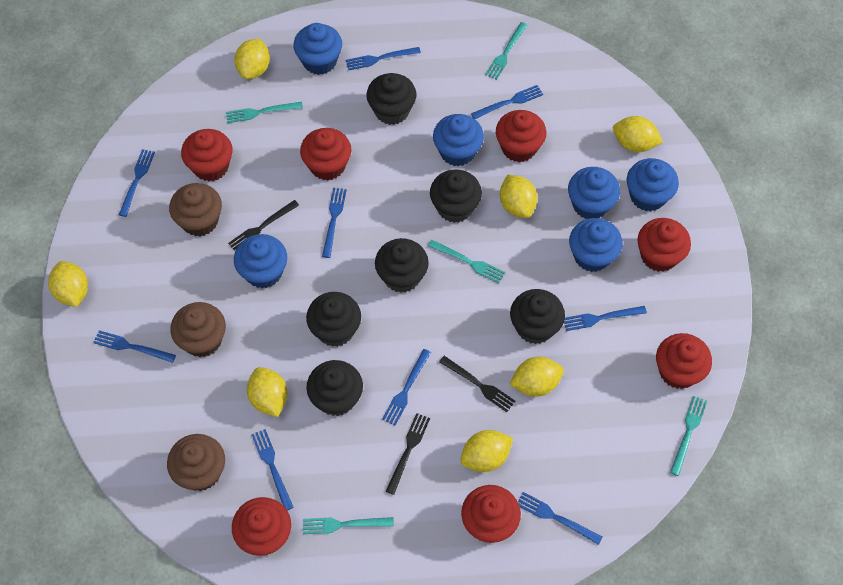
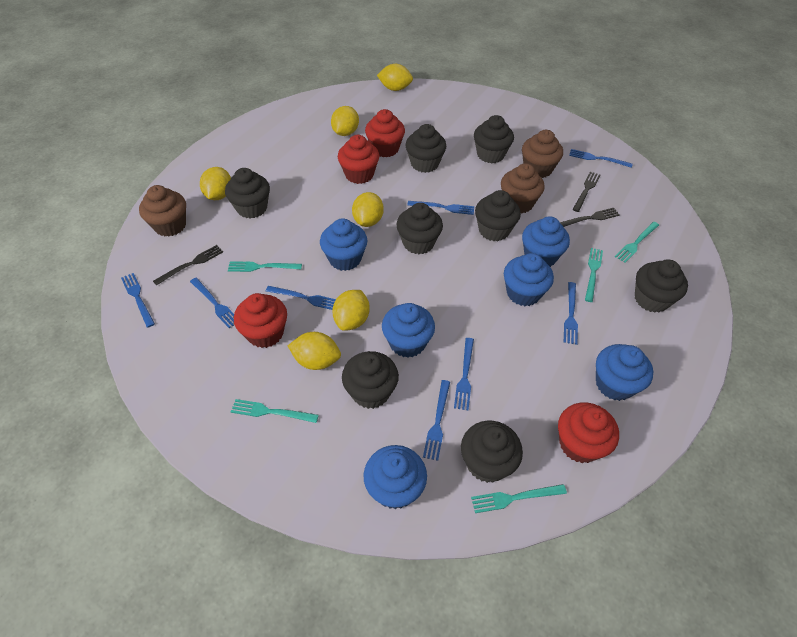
black cupcake: [306,292,361,347] [306,360,363,416] [366,73,416,125] [375,238,429,293] [430,169,482,223] [510,289,565,344] = 6 -> [225,168,270,218] [342,351,399,409] [396,203,443,254] [406,124,446,173] [461,421,523,483] [474,115,514,163] [475,190,521,241] [635,259,688,313] = 8
blue fork: [93,330,176,363] [119,149,155,217] [251,429,294,511] [322,188,347,258] [346,47,421,70] [382,349,431,425] [471,85,543,119] [518,492,603,545] [564,306,647,331] = 9 -> [121,273,155,328] [190,278,234,328] [266,286,336,310] [408,201,474,215] [423,380,450,461] [454,338,474,410] [564,282,578,345] [569,149,633,168] = 8
red cupcake: [181,129,233,181] [232,497,291,556] [300,128,352,181] [461,485,521,543] [496,110,547,162] [637,218,691,272] [656,333,712,389] = 7 -> [234,293,287,348] [338,135,379,184] [365,109,405,157] [558,402,619,463] = 4
yellow lemon: [48,261,88,307] [234,39,270,79] [247,367,288,417] [460,430,513,472] [500,175,537,218] [509,357,564,397] [613,116,663,152] = 7 -> [200,167,231,200] [288,332,341,370] [331,106,359,136] [332,290,370,331] [352,192,384,227] [377,64,413,91] = 6

